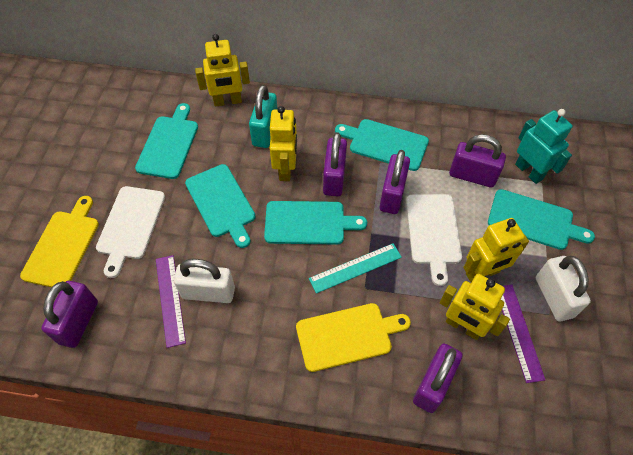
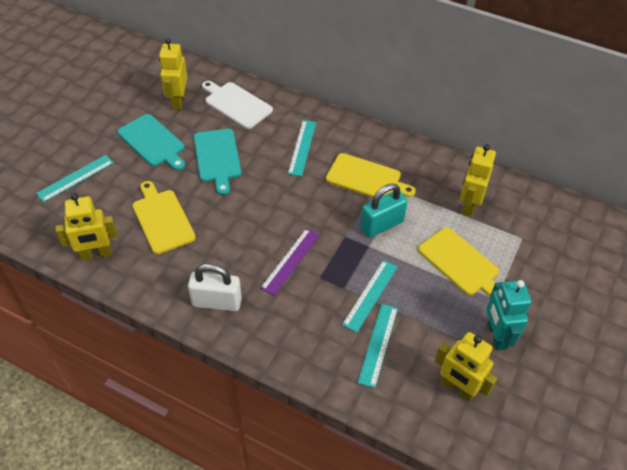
purple padlock: [41,281,98,348] [323,132,347,196] [380,150,410,214] [413,344,463,413] [449,134,506,188] = 5 -> none = 0
purple ruler: [156,255,186,348] [501,285,545,383] = 2 -> [260,228,320,295] = 1
turquoise cutting board: [135,103,198,179] [185,164,256,248] [264,201,367,245] [335,119,429,171] [488,189,595,250] = 5 -> [117,114,185,170] [194,129,241,195] = 2
turquoise ruler: [309,243,402,294] = 1 -> [36,155,114,202] [288,120,316,176] [342,260,397,333] [357,304,398,388] = 4
white cutting board: [96,186,165,278] [406,194,462,286] = 2 -> [202,81,273,129] = 1
white padlock: [174,259,235,303] [536,256,591,322] = 2 -> [188,264,242,311] = 1
yellow cutting board: [20,196,99,287] [296,303,411,372] = 2 -> [133,181,196,254] [326,153,416,197] [418,227,499,296] = 3

